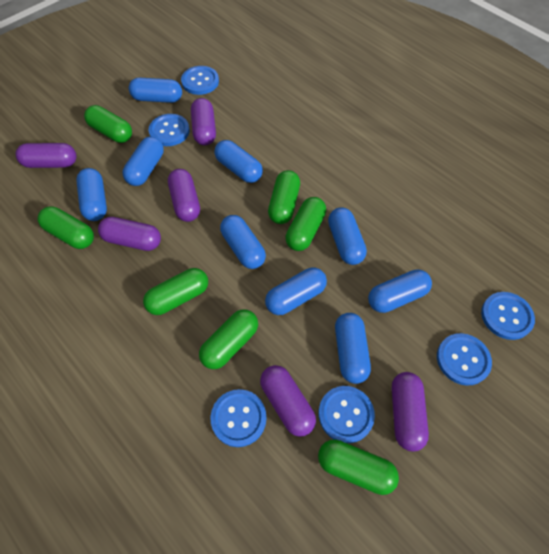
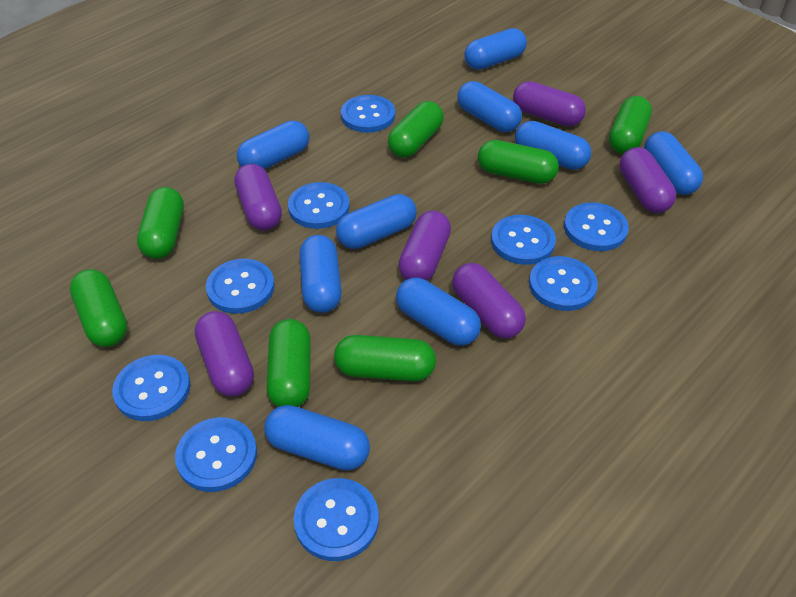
blue button: [149,114,190,146] [181,66,219,95] [210,389,266,447] [319,386,375,443] [437,333,492,386] [481,292,535,340] = 6 -> [112,355,191,421] [175,417,257,492] [206,259,275,314] [288,182,350,229] [294,478,379,561] [341,95,395,133] [491,215,556,265] [529,256,598,311] [564,202,629,251] = 9

